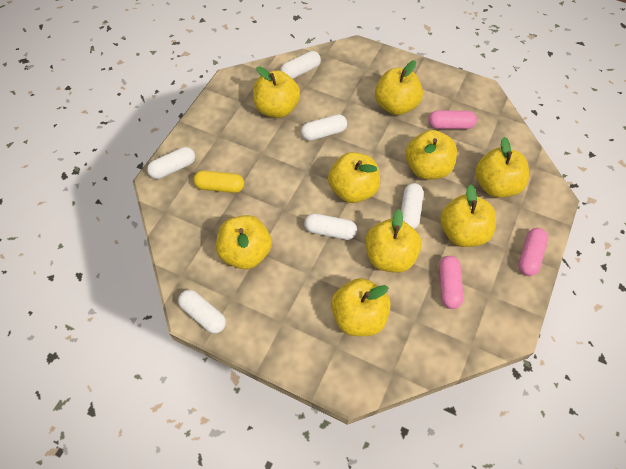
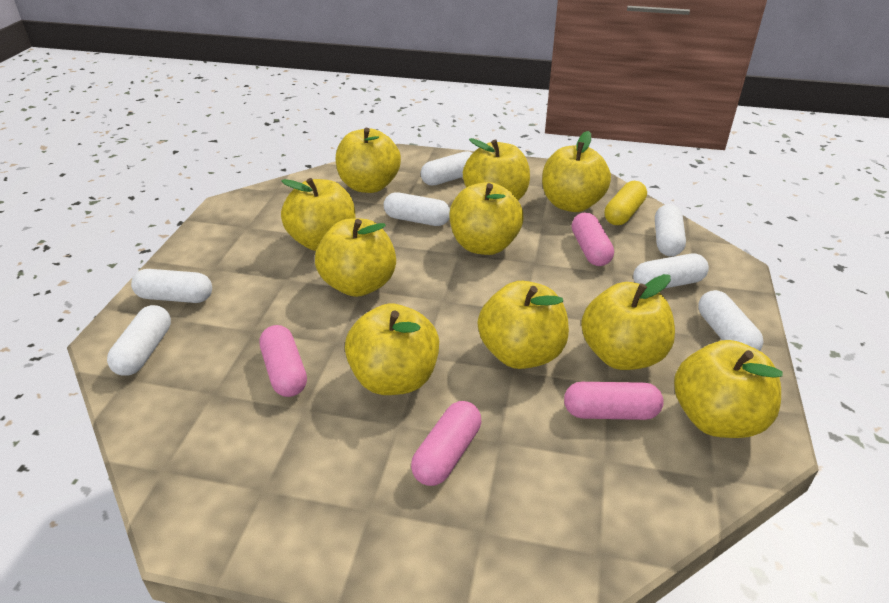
pink capsule: [428,110,477,129] [439,256,463,309] [518,228,548,276] = 3 -> [259,325,307,397] [411,401,481,486] [564,382,664,420] [572,212,614,266] = 4
white capsule: [147,147,195,179] [178,290,226,334] [280,51,321,79] [301,114,347,141] [304,213,357,240] [401,183,423,229] = 6 -> [107,305,171,376] [131,269,212,303] [384,192,450,226] [421,151,473,186] [633,254,709,289] [655,204,686,256] [698,290,763,351] = 7
yellow apple: [216,215,272,269] [253,66,300,118] [328,152,380,203] [331,278,391,336] [365,209,422,273] [375,60,423,115] [406,130,457,179] [440,184,496,247] [475,137,529,198] = 9 -> [281,178,355,251] [315,218,396,297] [336,128,401,193] [345,303,439,395] [449,182,523,255] [463,138,530,201] [478,281,569,369] [542,131,611,212] [581,274,675,370] [674,340,783,438] = 10

